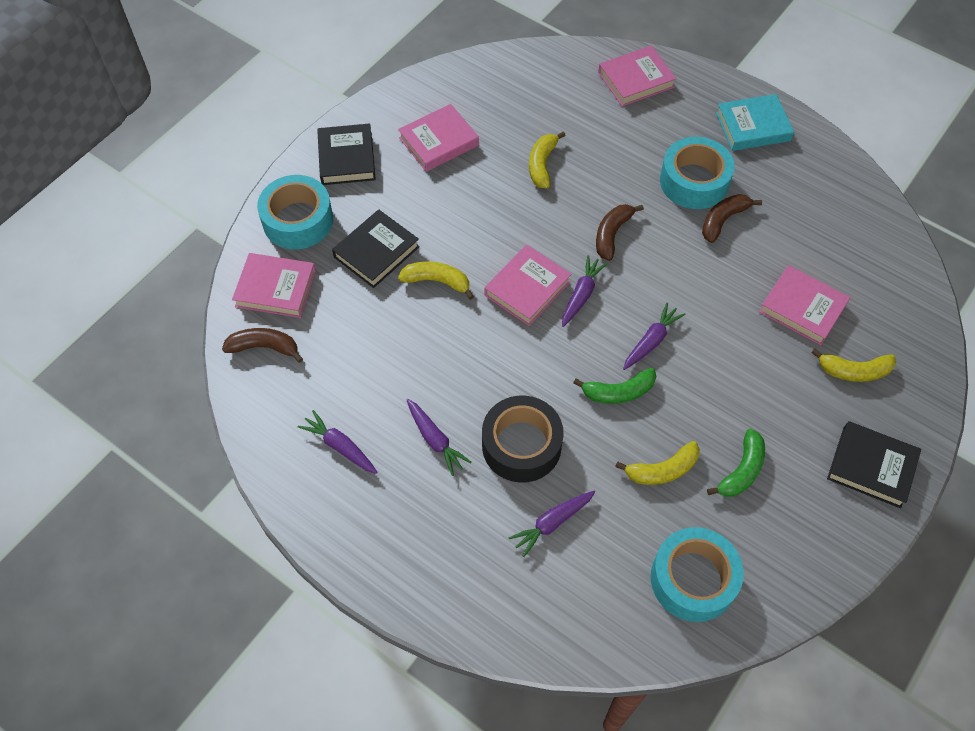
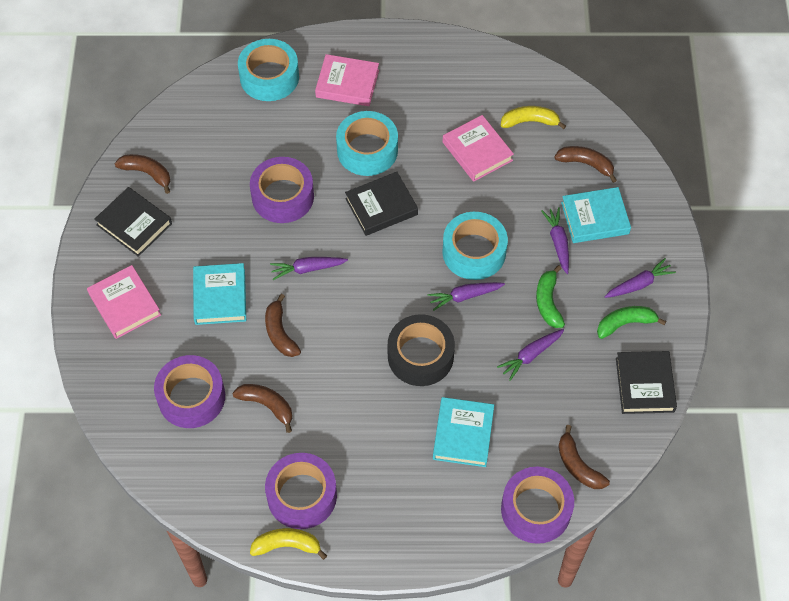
brown banana: [222,328,303,363] [596,204,644,261] [702,194,762,243] = 3 -> [115,154,171,194] [232,384,292,433] [265,294,301,357] [554,146,617,183] [558,425,610,489] = 5
pink book: [232,253,316,318] [398,104,479,172] [484,245,572,326] [598,46,676,106] [759,265,850,345] = 5 -> [87,265,161,339] [315,54,379,106] [443,115,514,182] = 3
purple tape: none = 0 -> [154,355,225,428] [250,157,314,223] [265,453,337,529] [501,467,574,544] = 4
turquoise book: [716,94,794,151] = 1 -> [193,263,246,325] [433,397,494,467] [561,187,631,243] = 3
yellow banana: [398,262,474,300] [529,131,566,189] [615,441,700,485] [811,349,896,382] = 4 -> [250,528,327,560] [501,106,566,129] = 2

